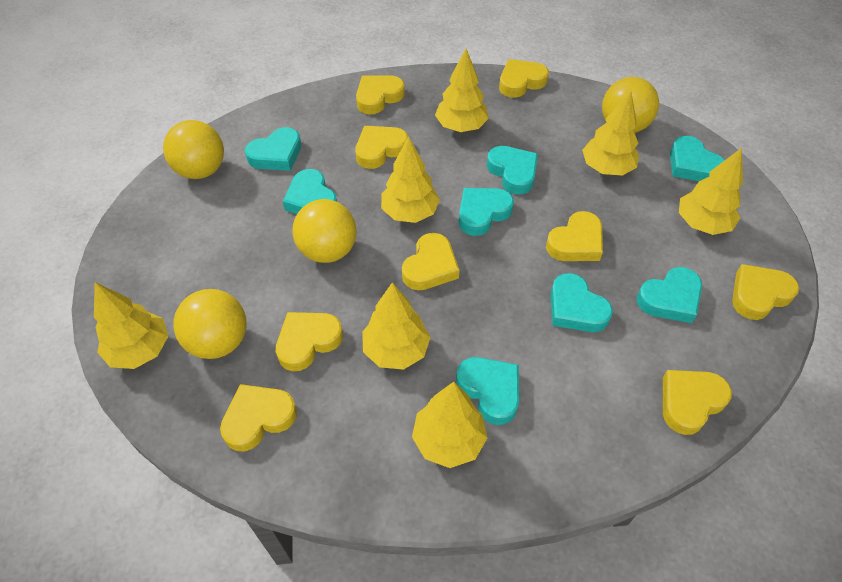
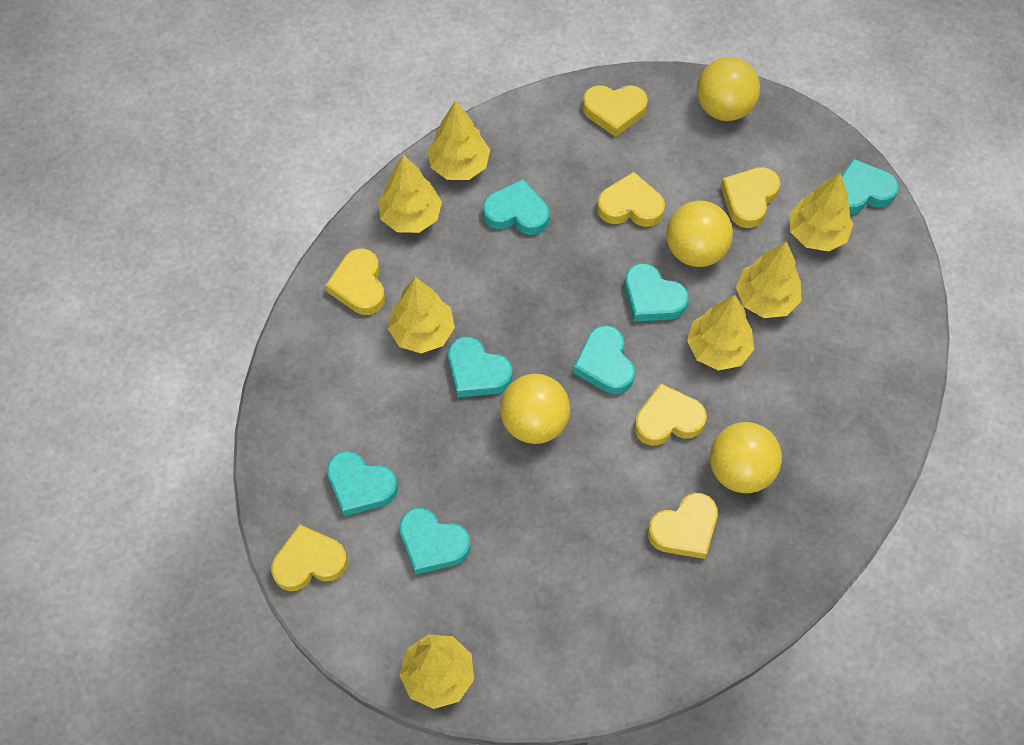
turquoise heart: [245,127,301,171] [283,169,337,214] [456,357,519,425] [459,188,514,236] [487,146,538,194] [550,273,613,332] [637,267,702,323] [670,136,725,181] = 8 -> [327,451,398,516] [399,508,471,575] [448,337,512,397] [483,179,549,235] [573,325,635,394] [624,263,689,322] [841,159,899,215] = 7
yellow heart: [220,384,297,452] [276,312,343,371] [355,126,408,169] [356,75,405,114] [402,233,459,290] [499,59,549,98] [546,211,603,261] [663,370,732,435] [732,264,799,320] = 9 -> [271,524,348,591] [325,249,385,315] [582,85,648,137] [597,172,665,227] [634,383,707,445] [648,493,718,559] [721,167,780,228] = 7

